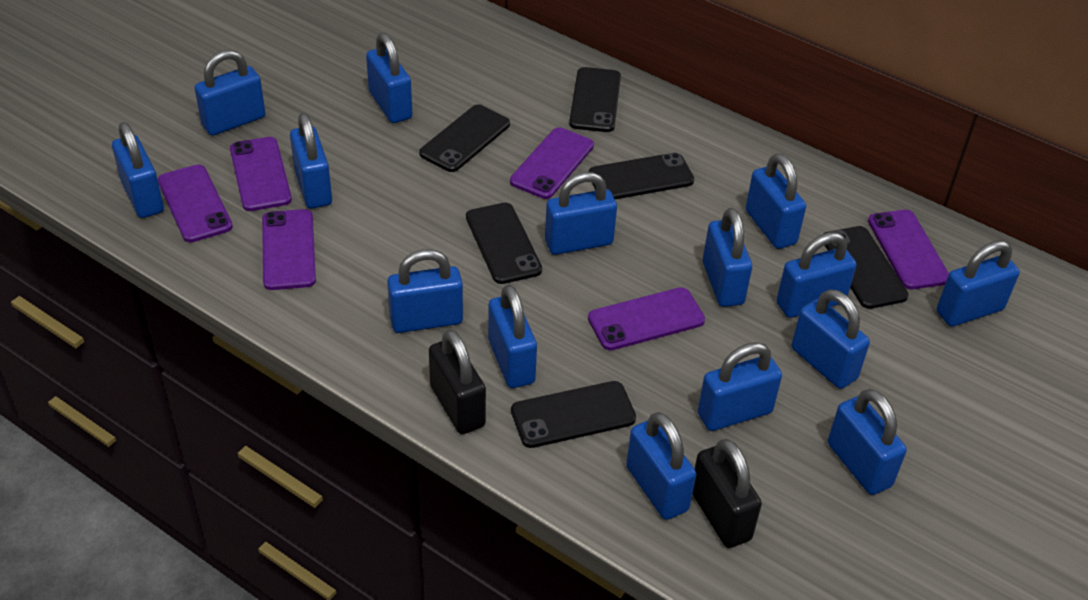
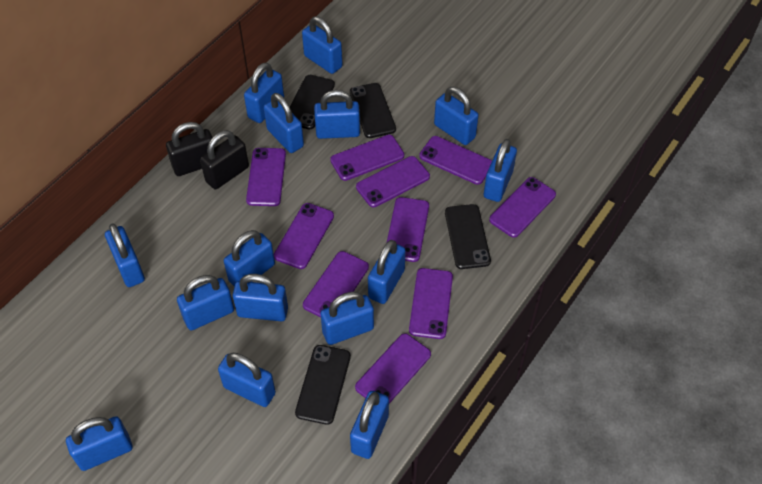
black phone: [419,104,510,172] [466,203,542,284] [511,381,636,448] [569,67,621,132] [589,152,694,199] [824,226,909,309] = 6 -> [290,75,335,129] [295,345,351,425] [350,83,396,138] [445,204,491,269] = 4
purple phone: [158,164,233,243] [230,137,292,211] [262,209,316,290] [510,127,594,199] [588,287,705,350] [868,210,949,289] = 6 -> [246,148,286,206] [274,203,334,269] [303,251,369,318] [330,135,404,181] [355,333,431,403] [356,156,430,207] [387,197,429,262] [409,268,453,339] [419,136,492,185] [489,177,556,238] = 10

